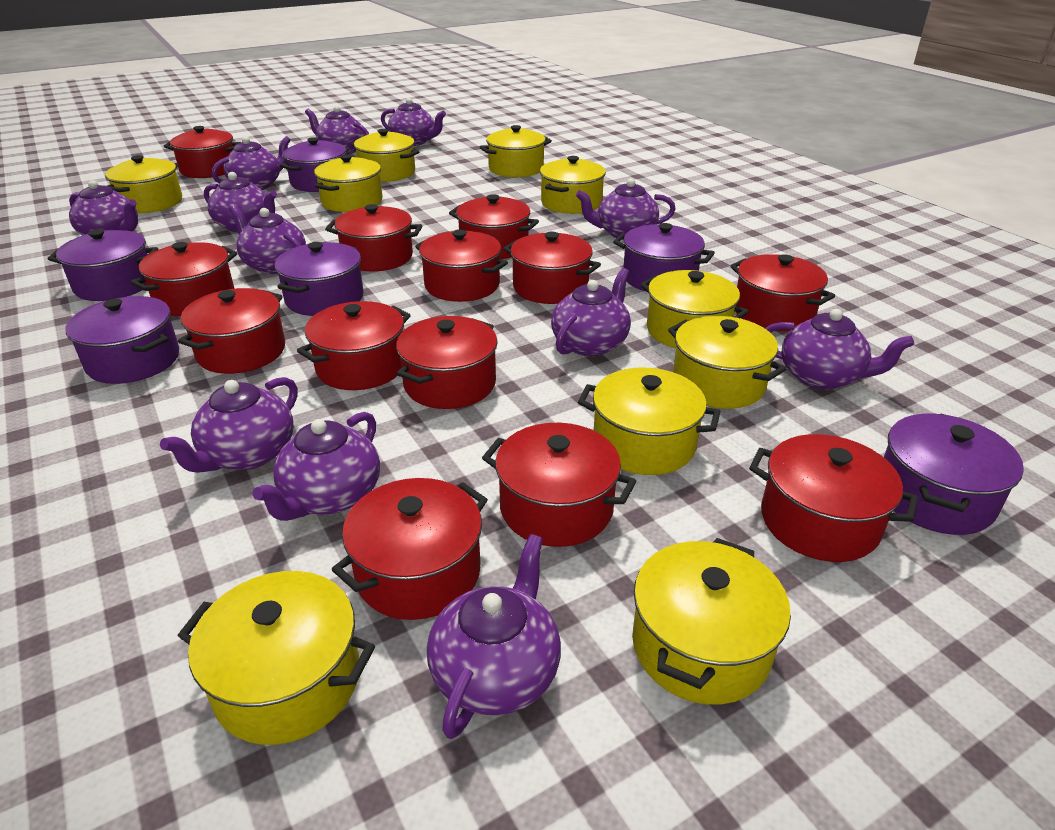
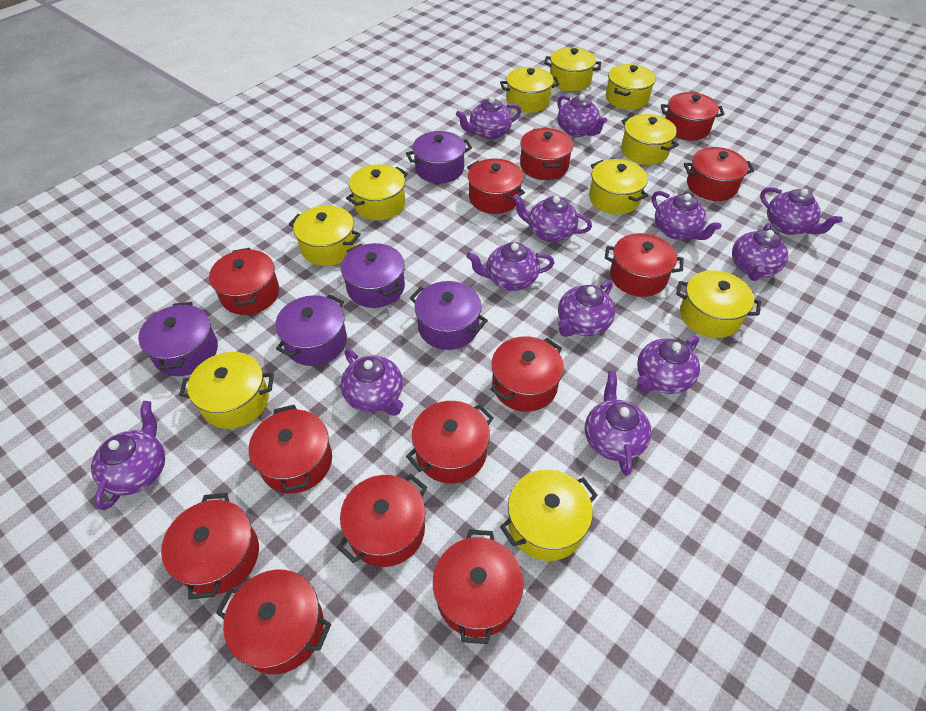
purple pot: [48,229,158,301] [65,296,179,384] [275,242,364,316] [280,137,350,192] [613,223,715,292] [884,414,1024,535] = 6 -> [138,302,218,376] [275,294,347,366] [341,243,405,308] [406,131,472,184] [410,281,488,350] = 5

